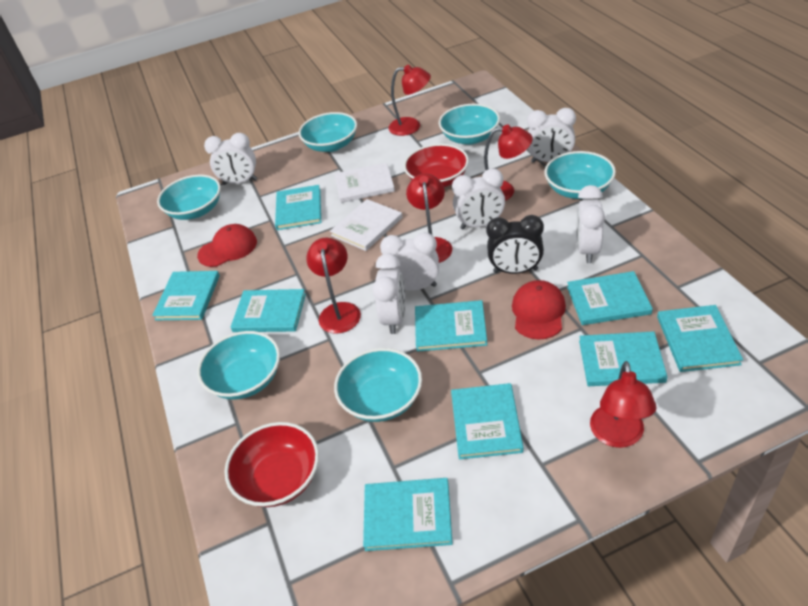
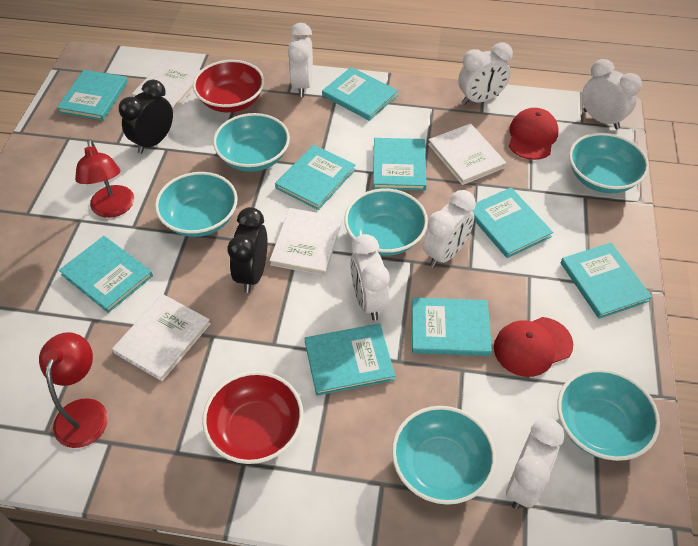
black clock: [486,215,544,274] = 1 -> [119,79,173,154] [227,207,268,293] = 2
red lamp: [306,237,361,334] [388,65,431,136] [406,173,452,263] [484,125,533,201] [590,361,657,448] = 5 -> [39,332,108,448] [75,139,134,218] = 2
white book: [330,199,403,251] [335,162,395,203] = 2 -> [112,294,211,381] [132,59,200,112] [269,208,342,276] [428,123,506,185] = 4

